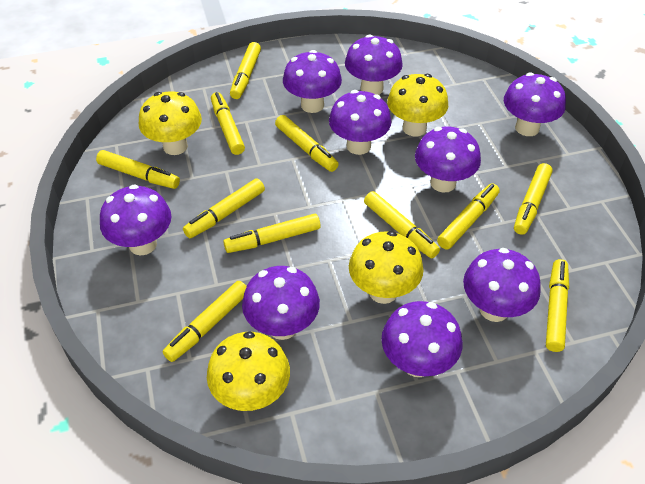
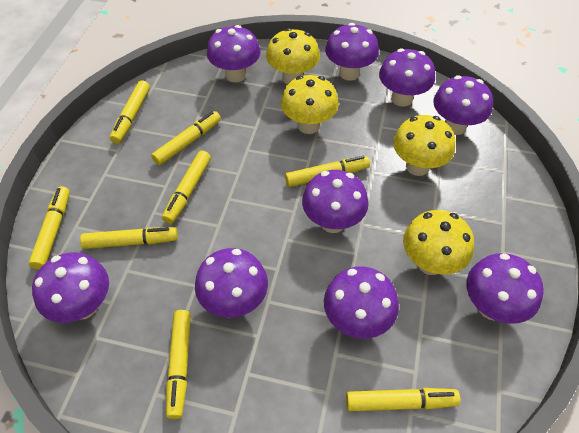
yellow marker: [96,150,180,189] [162,281,247,362] [183,178,265,238] [211,92,245,155] [223,214,321,253] [230,42,261,99] [275,115,339,172] [364,191,440,259] [437,184,500,250] [514,163,553,235] [546,259,569,352] = 11 -> [28,186,70,269] [80,227,178,249] [110,80,150,144] [151,111,221,165] [162,150,211,224] [166,310,191,419] [285,156,370,187] [346,388,460,411] = 8

